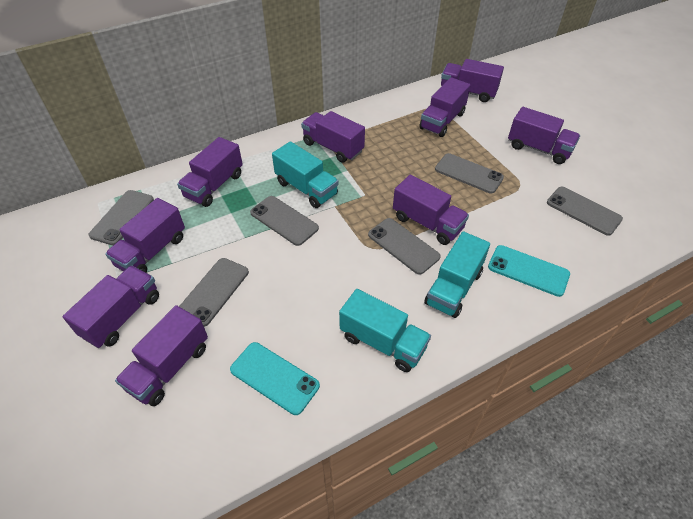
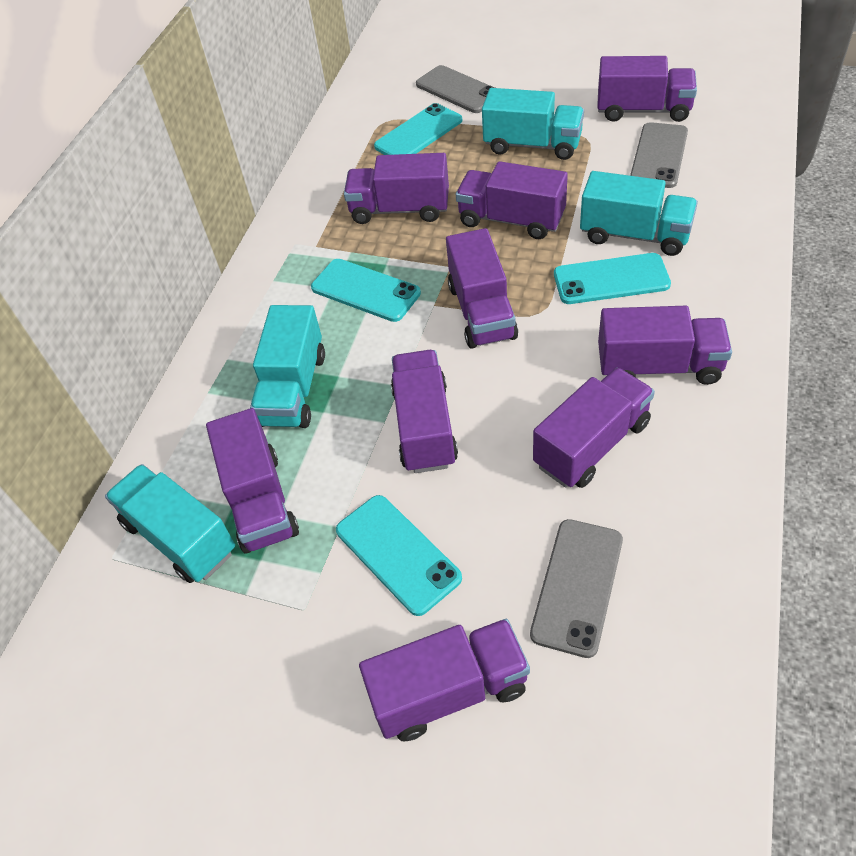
grey phone: [89,190,154,245] [179,258,249,327] [250,196,319,246] [368,218,441,275] [435,153,504,193] [547,187,623,236] = 6 -> [416,65,495,113] [530,519,623,658] [630,122,688,188] = 3
turquoise phone: [230,342,320,415] [488,245,570,297] = 2 -> [311,259,421,322] [336,495,462,616] [374,103,462,155] [554,253,671,304] = 4
turquoise truck: [272,141,339,208] [339,289,431,372] [424,231,490,318] = 3 -> [105,464,235,583] [250,305,325,428] [482,88,584,160] [580,171,698,256] = 4

